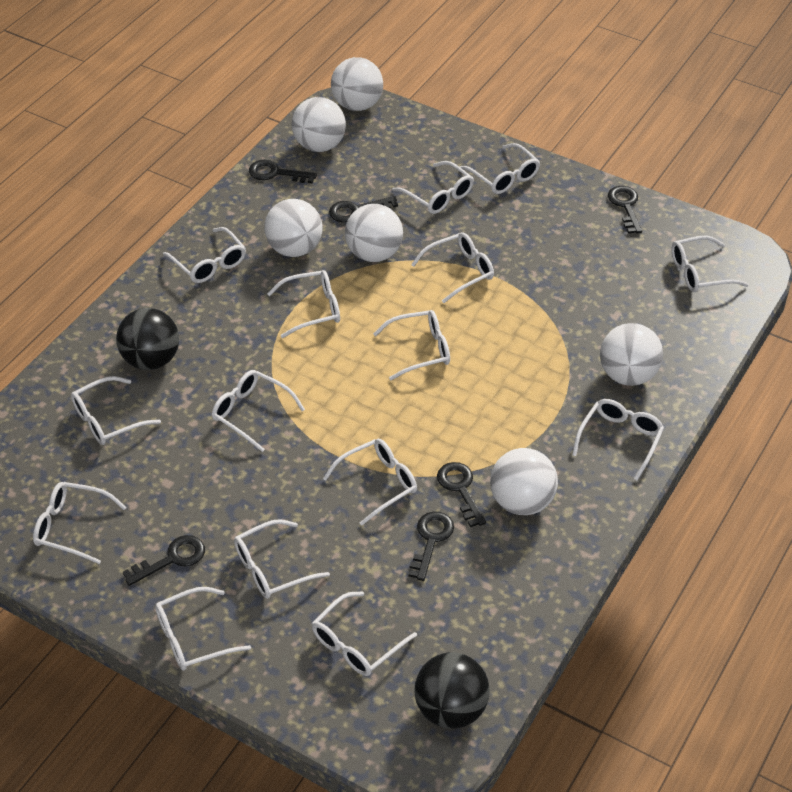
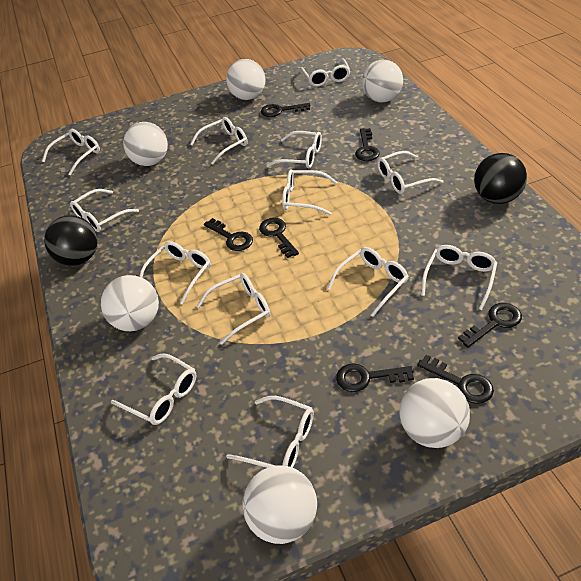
black key: [123,535,205,586] [249,160,317,184] [329,196,398,222] [408,511,454,581] [437,462,486,527] [608,186,642,234] = 6 -> [204,218,253,251] [259,218,299,258] [261,103,311,117] [336,363,414,392] [355,128,380,161] [417,355,494,404] [458,303,522,348] = 7
white glasses: [33,482,127,564] [71,376,161,445] [155,587,251,671] [163,227,246,283] [212,370,305,452] [234,519,330,599] [267,270,340,338] [312,591,417,676] [323,439,417,526] [373,310,450,380] [392,161,474,214] [411,232,494,303] [459,143,540,194] [572,399,664,481] [671,235,749,292] = 15 -> [42,129,100,176] [70,189,139,232] [111,353,196,425] [139,241,211,304] [190,117,248,165] [196,273,271,345] [226,396,314,468] [266,131,322,169] [282,169,337,215] [301,58,350,87] [327,247,409,317] [377,151,444,194] [421,245,497,310] = 13

